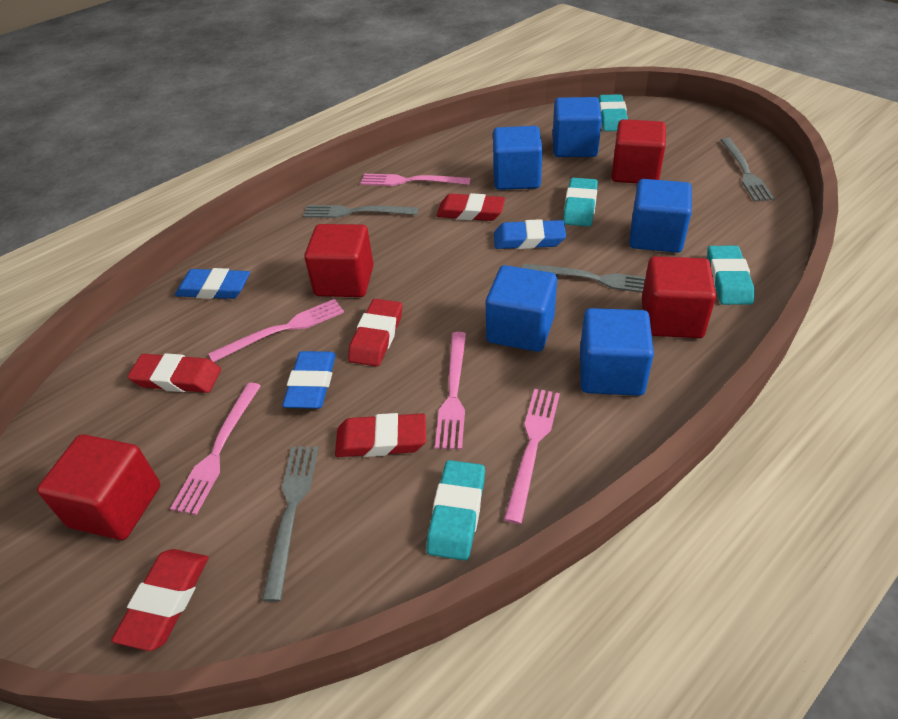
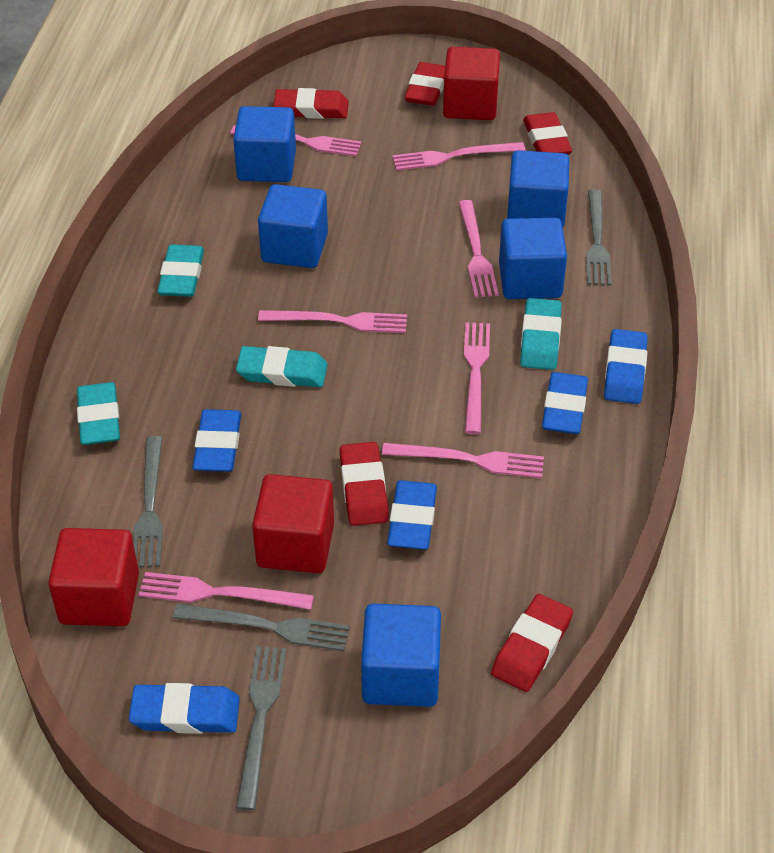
blue eraser: [175,268,250,299] [282,351,336,409] [494,219,566,249] = 3 -> [129,683,240,734] [192,409,241,472] [387,480,437,549] [542,372,588,434] [604,329,648,404] = 5
pink fork: [170,383,261,515] [208,299,344,362] [360,174,471,186] [435,332,466,450] [504,389,560,524] = 5 -> [138,572,314,610] [231,126,362,156] [258,310,407,333] [382,443,544,478] [392,142,525,171] [458,200,499,298] [464,322,490,434] = 7
red cube: [37,434,160,540] [304,224,374,297] [611,119,666,184] [642,256,716,338] = 4 -> [48,528,139,626] [252,474,334,573] [443,47,500,120] = 3

